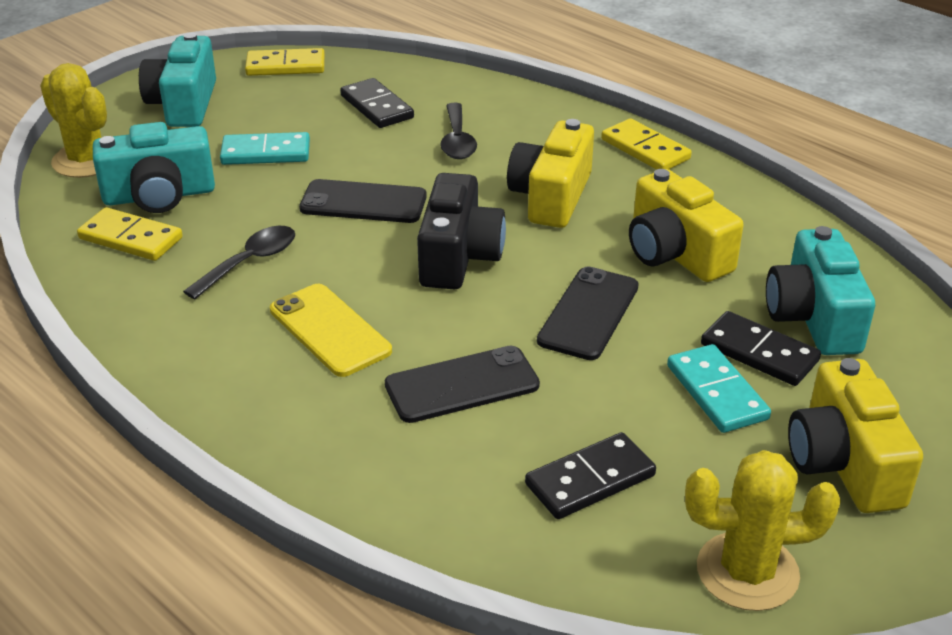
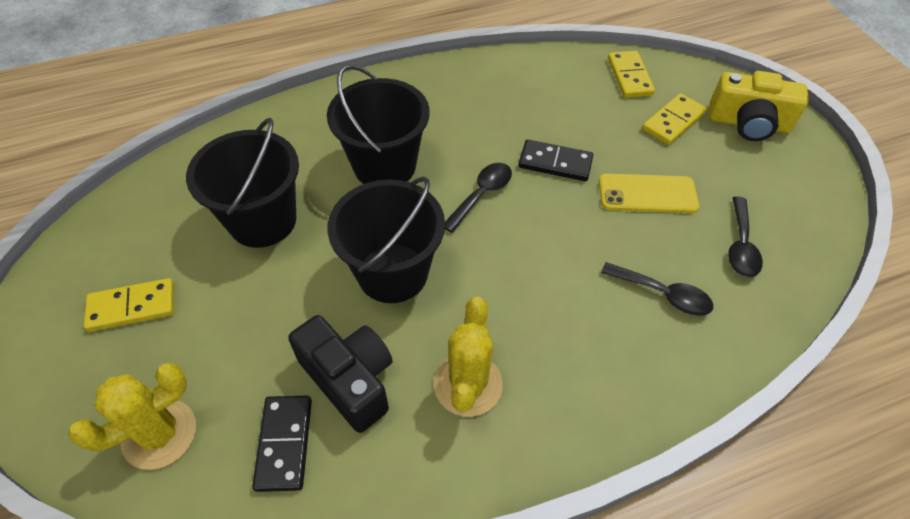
black bucket: none = 0 -> [186,118,299,248] [327,65,430,184] [327,177,445,303] = 3
black domino: [340,78,414,128] [525,432,656,519] [701,311,821,386] = 3 -> [252,396,312,492] [519,139,593,181] = 2
black phone: [299,179,427,223] [385,346,540,423] [537,266,639,360] = 3 -> none = 0
black spoon: [183,226,295,299] [440,103,477,159] = 2 -> [445,163,512,233] [601,262,713,316] [728,196,763,277] = 3
turquoise camera: [93,122,215,213] [139,32,216,127] [766,226,875,355] = 3 -> none = 0
turquoise domino: [220,132,310,165] [667,344,771,433] = 2 -> none = 0
yellow camera: [507,119,594,228] [629,169,743,282] [788,358,923,513] = 3 -> [709,71,809,141] = 1

